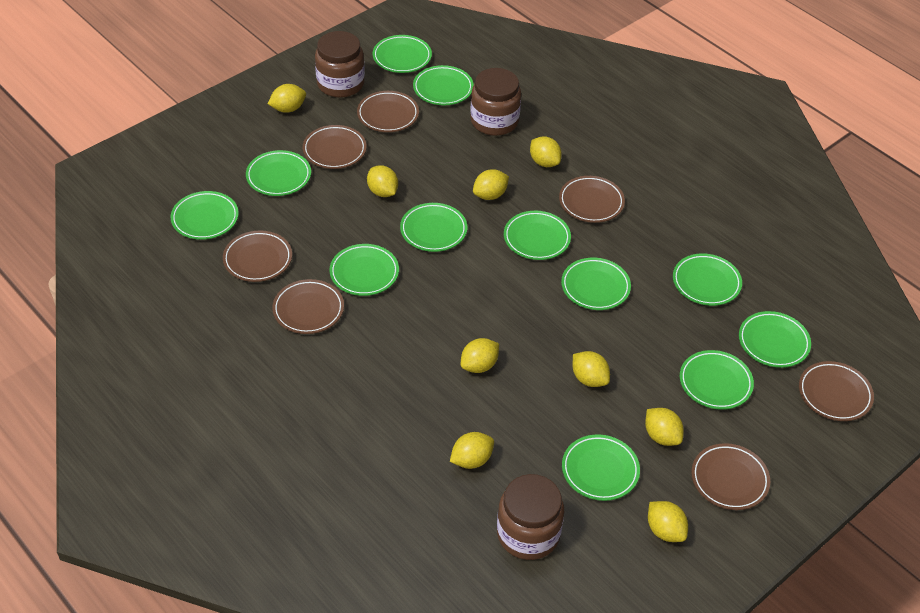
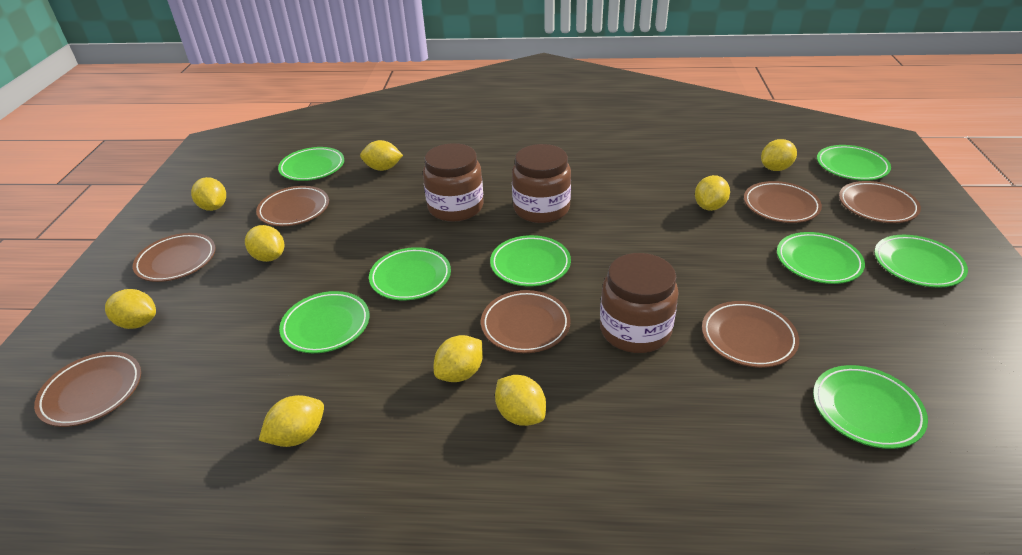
green plate: [170,191,239,240] [246,150,311,196] [330,244,399,296] [373,35,432,73] [400,203,467,252] [413,65,474,105] [504,211,571,260] [561,258,631,310] [562,434,640,501] [673,253,742,306] [680,350,754,409] [739,311,811,368] = 12 -> [278,147,344,181] [279,291,369,353] [369,247,451,300] [490,235,571,287] [777,232,865,284] [813,365,928,449] [817,145,891,181] [874,235,968,288] = 8

